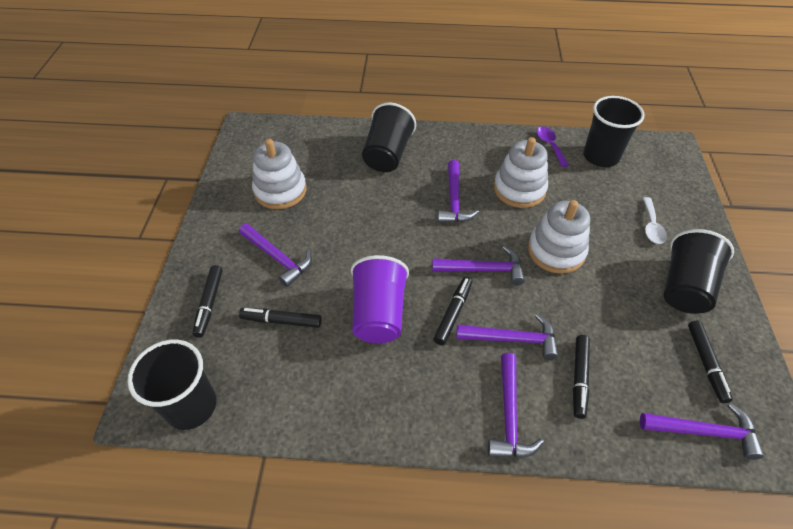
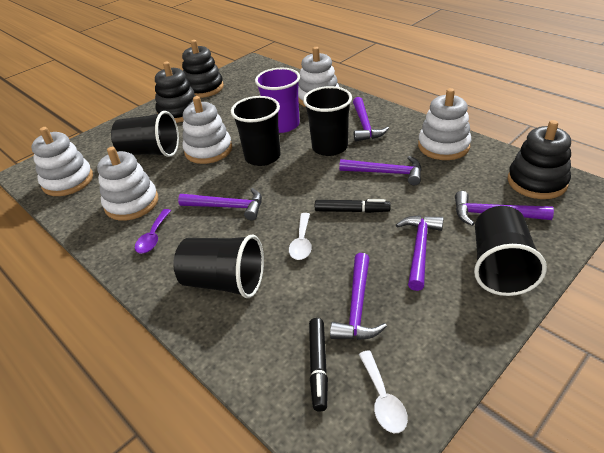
black cup: [127,340,216,430] [362,103,416,172] [583,96,645,167] [663,229,734,314] = 4 -> [111,111,179,157] [173,234,264,298] [231,96,280,166] [303,86,352,156] [474,206,547,296] = 5
black marker: [192,265,222,338] [239,308,322,328] [433,277,472,345] [573,335,590,419] [688,320,733,403] = 5 -> [309,318,328,412] [315,199,391,213] = 2
black stacking toy: none = 0 -> [155,62,196,123] [182,40,224,98] [508,120,571,199] = 3
white spoon: [643,197,667,244] = 1 -> [289,213,312,260] [359,350,408,433] = 2
white stacking toy: [252,139,307,209] [494,137,548,208] [528,200,590,274] = 3 -> [31,127,93,196] [97,147,158,221] [183,96,232,164] [298,47,339,107] [418,88,471,160] = 5

